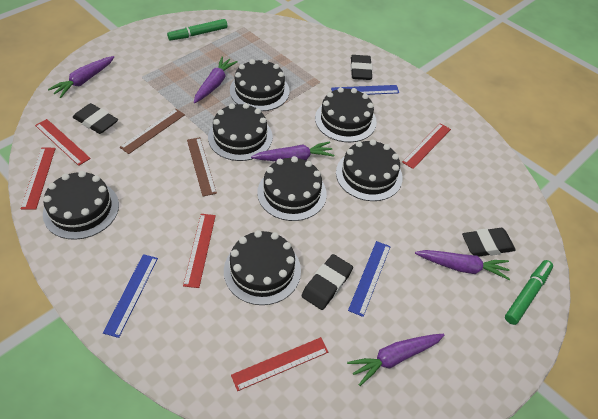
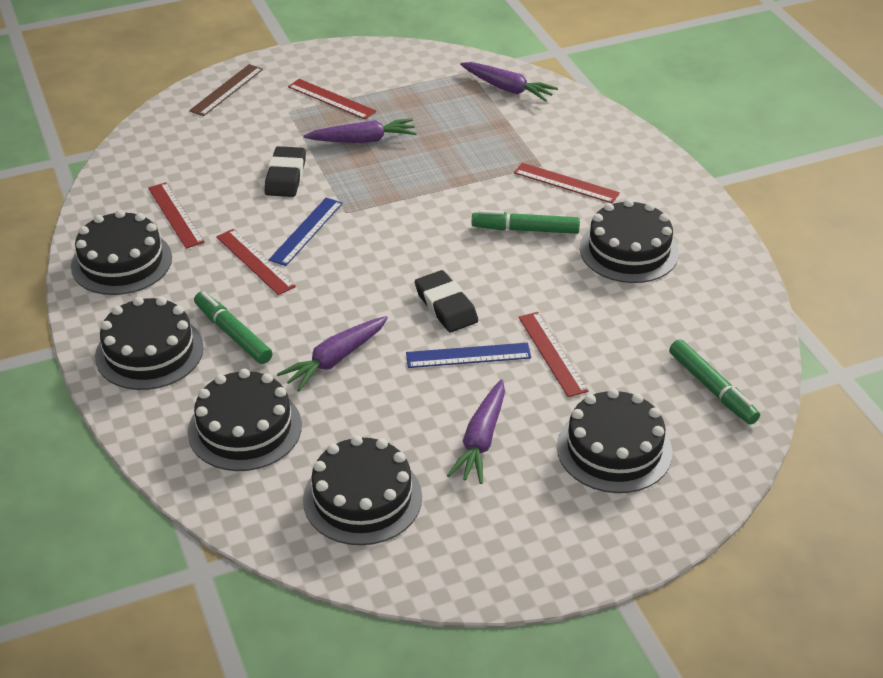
black cake: [43,171,119,240] [208,103,273,161] [224,230,301,305] [230,59,290,111] [257,156,327,221] [315,87,377,142] [336,140,403,201] = 7 -> [71,210,172,295] [95,297,204,390] [188,369,302,471] [303,435,422,545] [557,388,672,493] [580,199,679,283] = 6
black eraser: [73,103,118,134] [302,254,353,310] [351,55,372,80] [462,228,516,257] = 4 -> [265,146,306,197] [415,270,478,332] = 2
blue ruler: [103,254,158,338] [331,85,399,95] [348,241,391,317] = 3 -> [269,198,343,266] [406,343,531,368] = 2
brown ruler: [120,109,185,154] [187,137,217,196] = 2 -> [189,64,263,116] = 1
green marker: [167,19,227,40] [505,260,553,325] = 2 -> [194,291,272,364] [472,210,580,234] [669,339,760,424] = 3
purple carrot: [48,56,114,98] [194,56,238,103] [251,141,334,161] [347,334,444,386] [415,250,510,280] = 5 -> [277,316,388,391] [303,118,417,143] [447,379,505,484] [460,62,558,102] = 4

